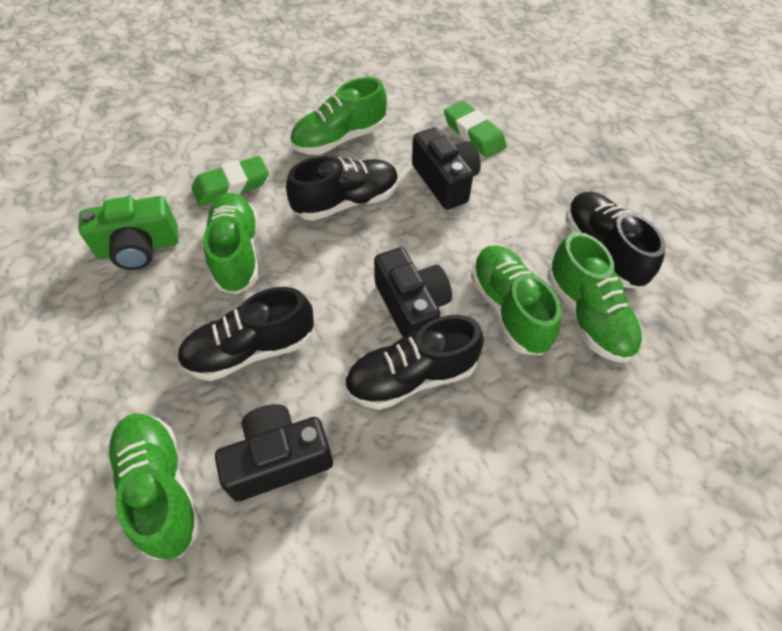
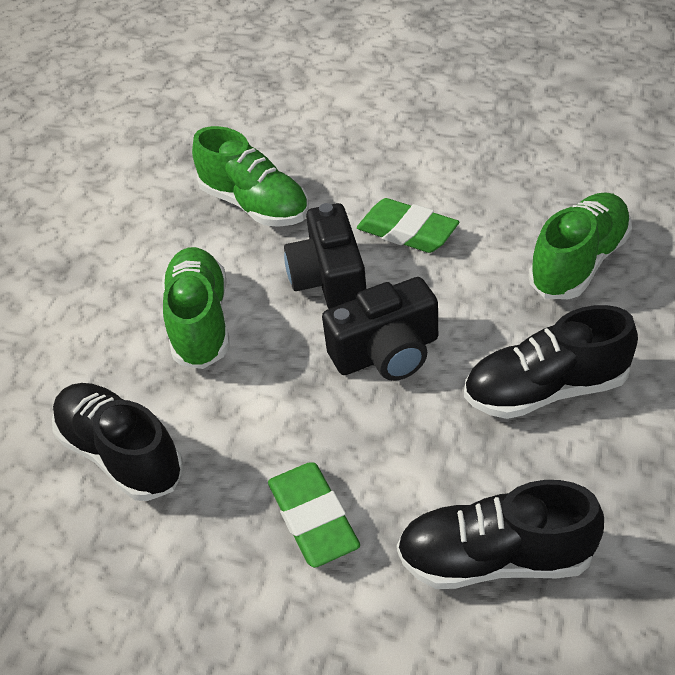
black camera: [215,404,333,501] [374,247,452,337] [412,127,481,210] = 3 -> [284,203,366,309] [322,277,438,381] = 2
black shoe: [177,287,314,381] [286,156,398,221] [344,315,484,410] [566,192,666,289] = 4 -> [52,383,184,501] [397,480,604,589] [464,305,638,419] = 3
green camera: [78,196,179,270] = 1 -> none = 0
green shoe: [107,413,202,560] [203,193,259,294] [290,77,387,155] [471,245,561,356] [547,232,642,363] = 5 -> [162,247,230,369] [192,126,309,227] [528,192,632,299] = 3

